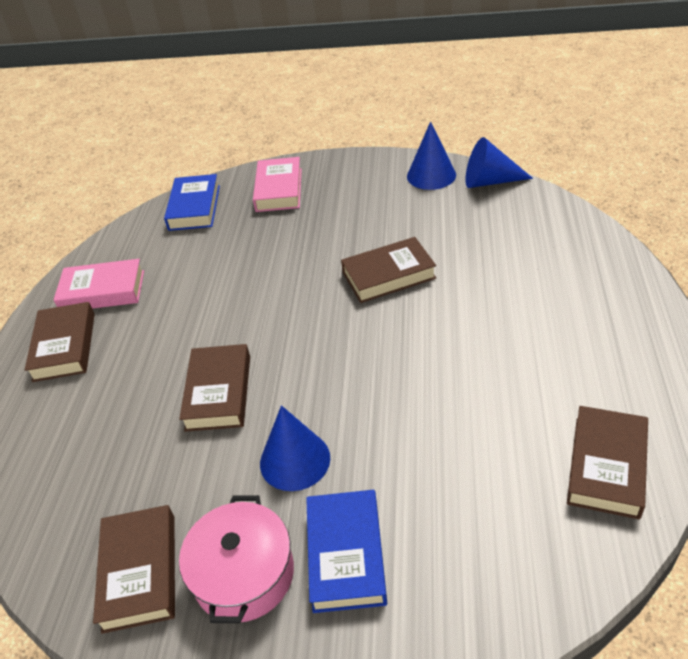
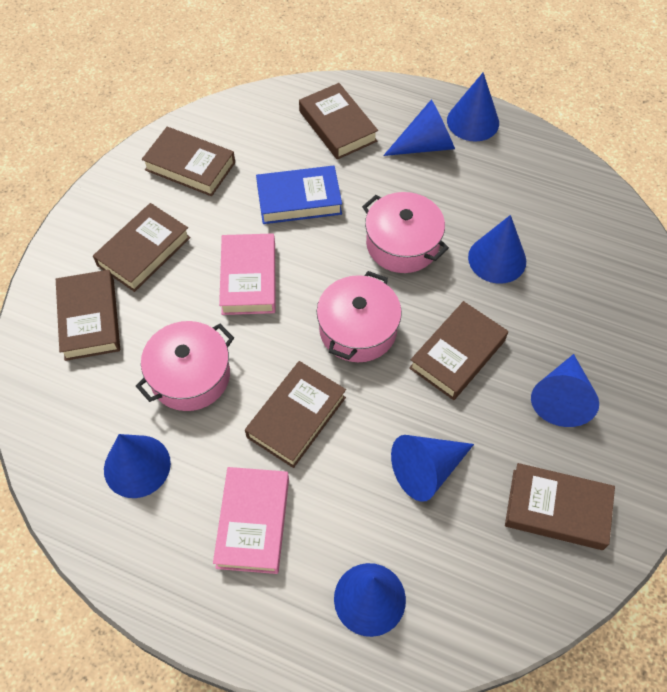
blue book: [164,174,220,231] [306,490,387,613] = 2 -> [256,166,342,224] = 1
blue cone: [260,405,330,491] [407,121,456,190] [466,137,533,188] = 3 -> [104,434,171,498] [334,563,406,637] [383,99,455,156] [391,435,474,502] [447,72,499,142] [468,215,526,284] [531,354,599,427] = 7
brown book: [25,302,95,382] [93,505,175,634] [179,344,250,432] [341,237,436,303] [567,406,648,520] = 5 -> [56,270,120,361] [93,203,191,292] [142,127,235,196] [245,361,346,468] [299,83,378,160] [409,301,508,400] [505,463,615,550] = 7
pink pot: [179,495,294,623] = 1 -> [136,321,234,411] [317,271,402,362] [362,192,449,273] = 3

